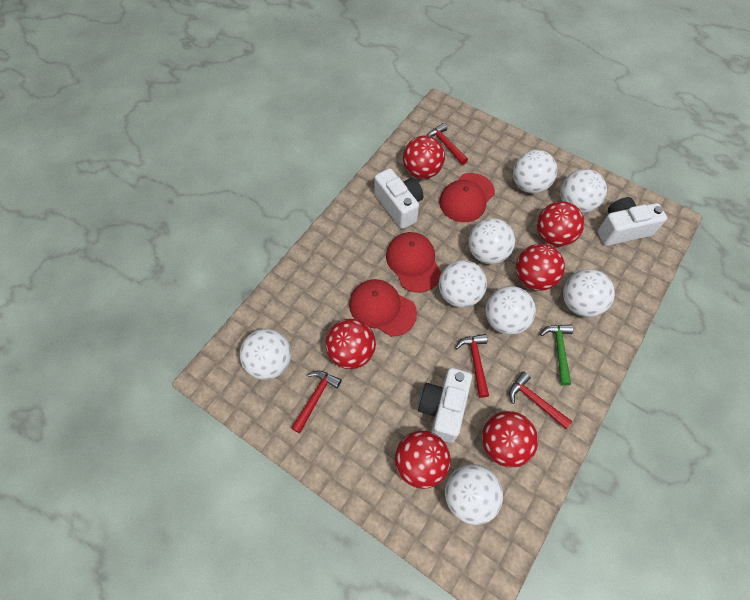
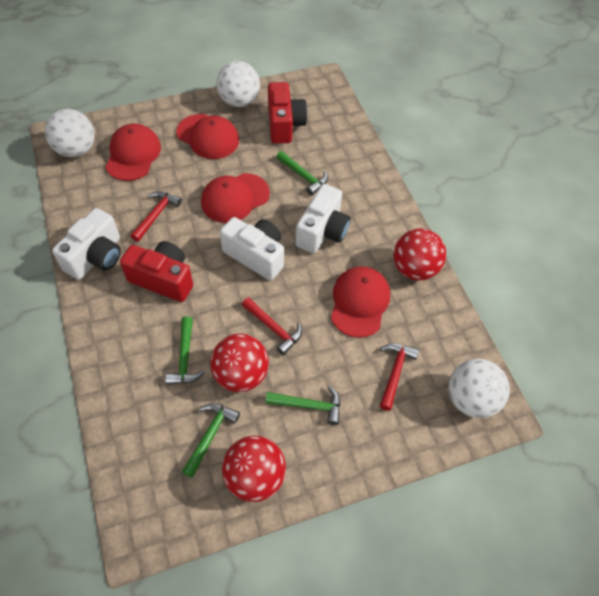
green hammer: [540,324,573,386] = 1 -> [165,316,205,385] [182,403,240,478] [266,386,341,425] [276,151,328,196] = 4
red ball: [325,319,376,369] [395,431,451,489] [403,136,445,179] [482,411,538,468] [516,244,565,291] [537,201,584,247] = 6 -> [210,334,269,392] [222,436,286,502] [393,228,446,281] = 3
red camera: none = 0 -> [120,241,193,302] [268,82,307,144] = 2
red cap: [349,279,417,337] [386,232,441,293] [439,173,495,222] = 3 -> [105,124,161,181] [176,114,239,159] [201,173,270,223] [331,266,390,338] = 4
red hammer: [291,370,341,433] [427,123,468,165] [455,334,489,398] [509,371,573,429] = 4 -> [131,191,182,242] [242,297,302,355] [380,343,419,411] = 3
white ball: [239,329,291,380] [439,260,487,308] [445,464,503,525] [469,218,515,264] [485,286,536,335] [513,150,557,193] [560,169,607,213] [563,269,615,317] = 8 -> [45,109,95,157] [216,61,260,107] [448,359,510,418] = 3

